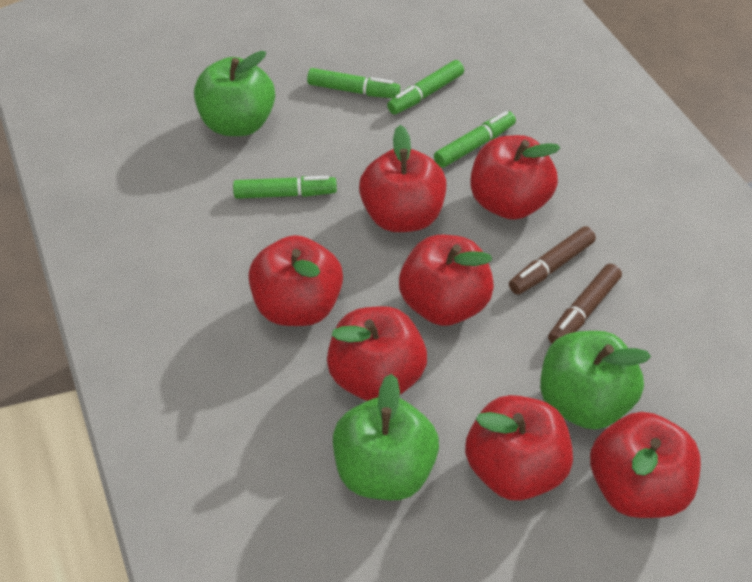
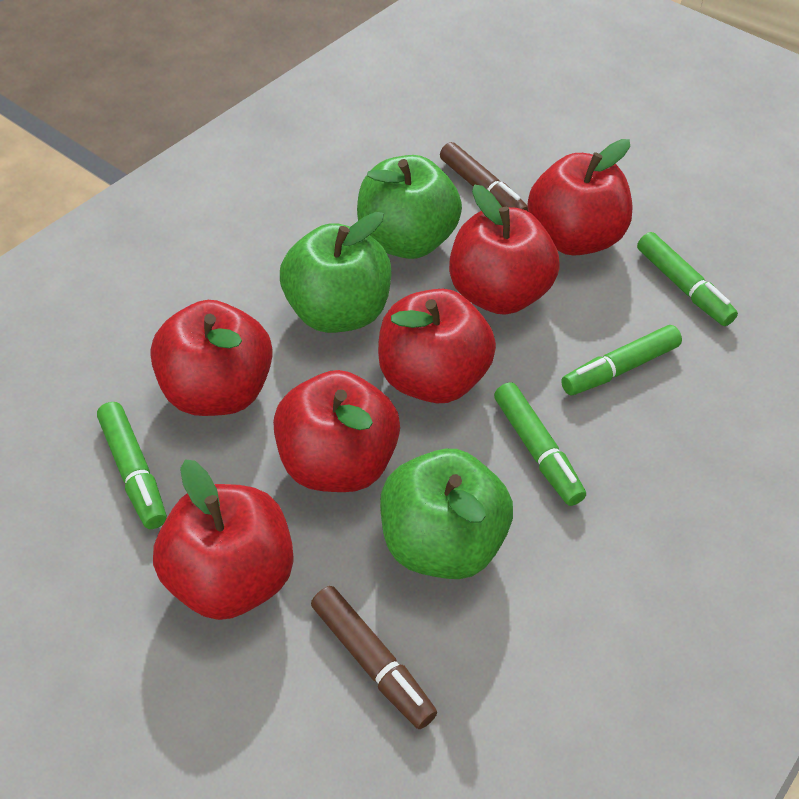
red apple: [248,235,343,326] [327,306,427,401] [359,125,446,232] [399,235,494,326] [465,395,573,501] [470,135,560,220] [590,412,701,518] = 7 -> [150,300,273,416] [153,459,293,620] [273,370,400,492] [378,289,496,403] [449,185,559,315] [527,139,633,256] = 6

